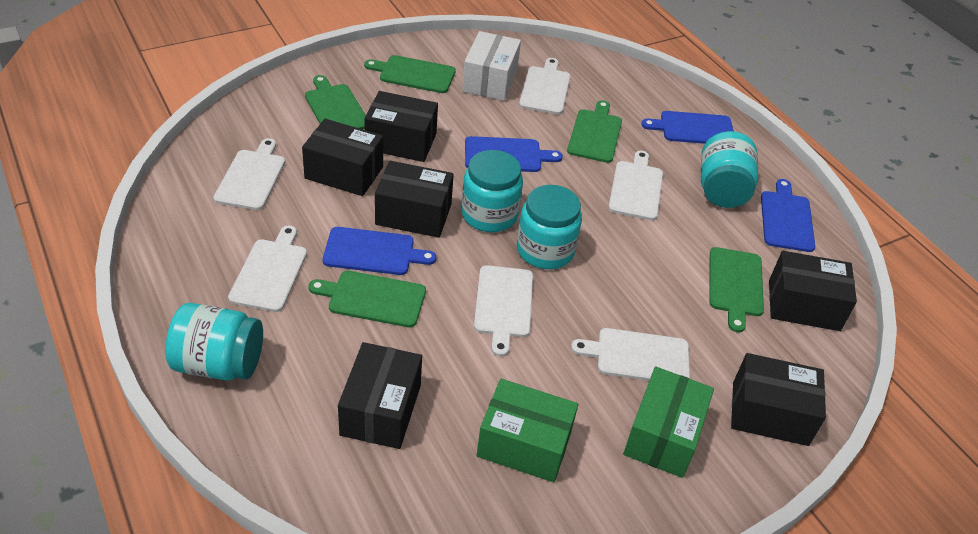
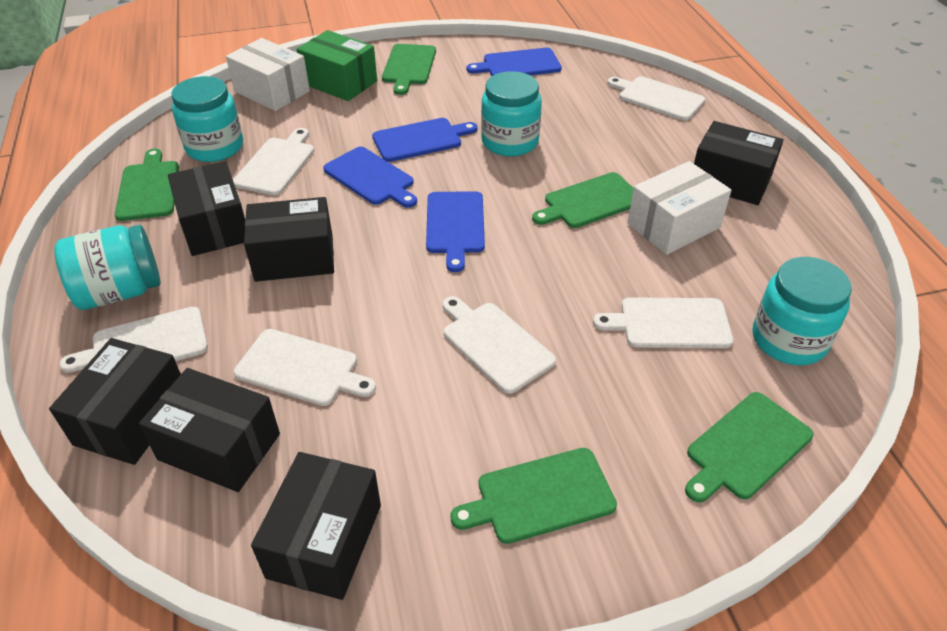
green box: [477,379,578,482] [623,366,714,478] = 2 -> [296,30,377,101] = 1
white box: [462,31,521,101] = 1 -> [226,38,310,111] [627,161,731,255] = 2

